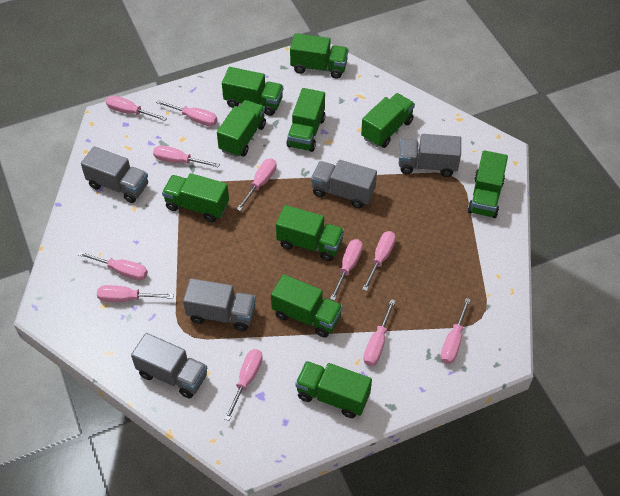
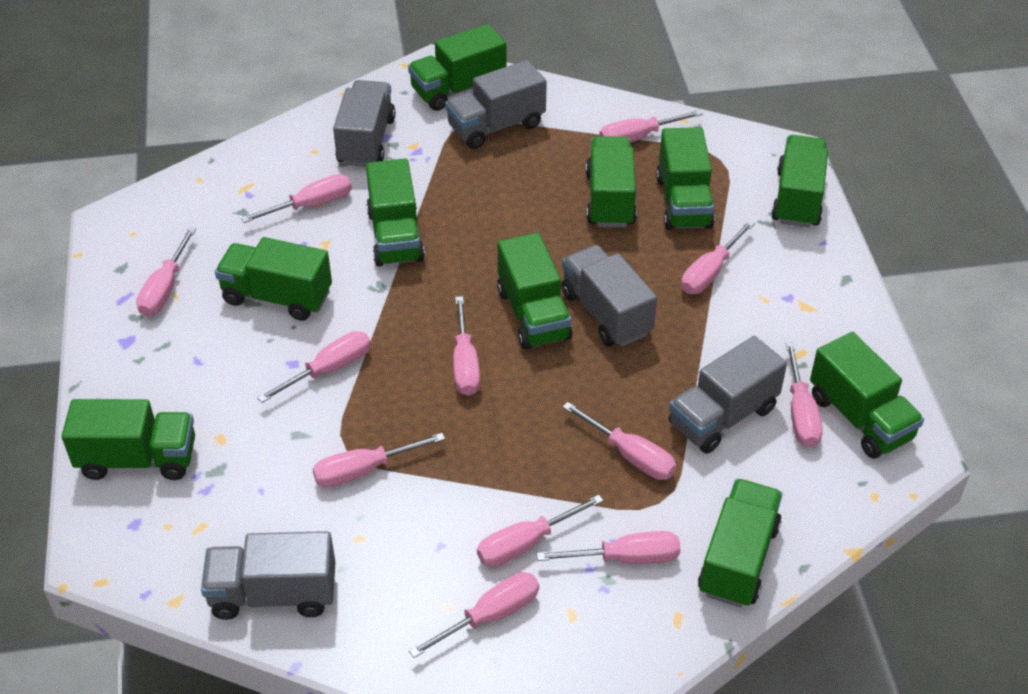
pink screwdriver: [78,251,148,281] [97,285,174,302] [106,95,167,121] [153,145,220,168] [156,100,217,126] [224,349,263,421] [237,159,277,211] [330,239,363,301] [362,231,396,291] [363,299,395,366] [440,298,471,364] = 11 -> [136,227,196,316] [241,174,352,223] [257,331,371,403] [313,433,445,487] [409,572,539,658] [453,296,480,396] [477,494,604,567] [537,531,681,564] [563,402,677,480] [599,110,703,142] [681,220,755,294] [785,342,823,447] = 12

